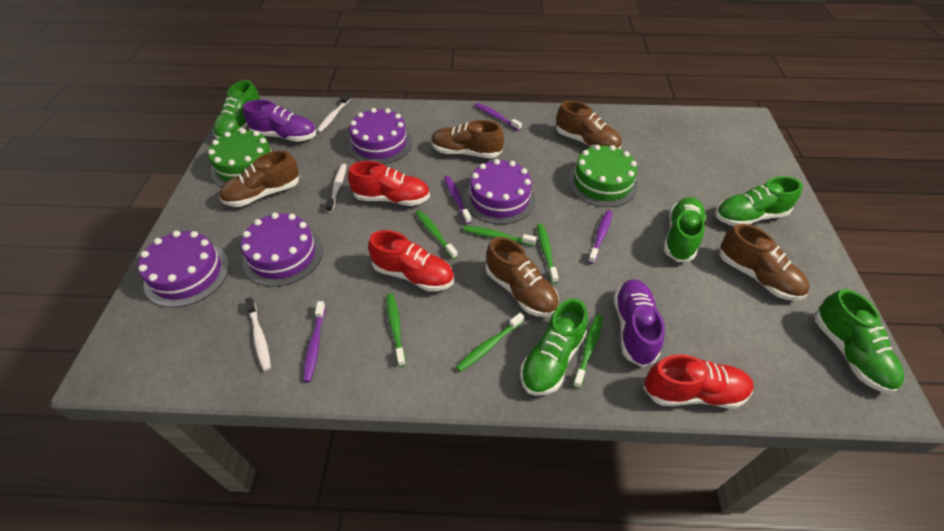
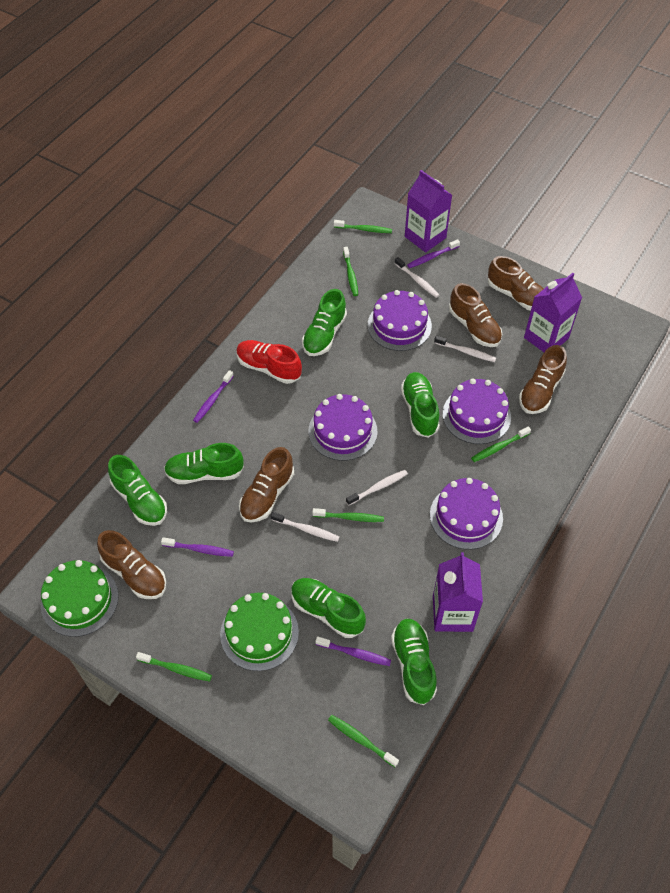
green shoe: [213,80,260,139] [520,298,588,396] [664,197,706,262] [715,176,803,226] [815,289,904,394] = 5 -> [108,455,167,526] [164,443,244,484] [291,578,366,638] [302,289,347,356] [391,619,437,705] [401,372,440,438] = 6
purple carton: none = 0 -> [405,170,452,252] [433,552,483,632] [524,273,582,352] = 3
purple shoe: [243,100,316,142] [614,279,665,367] = 2 -> none = 0
red shoe: [348,161,430,206] [368,230,454,292] [644,354,754,408] = 3 -> [236,340,302,384] = 1
white toothbrush: [245,297,271,371] [317,93,350,133] [325,164,347,213] = 3 -> [271,512,339,542] [346,470,408,506] [395,257,439,298] [434,335,496,362] = 4

